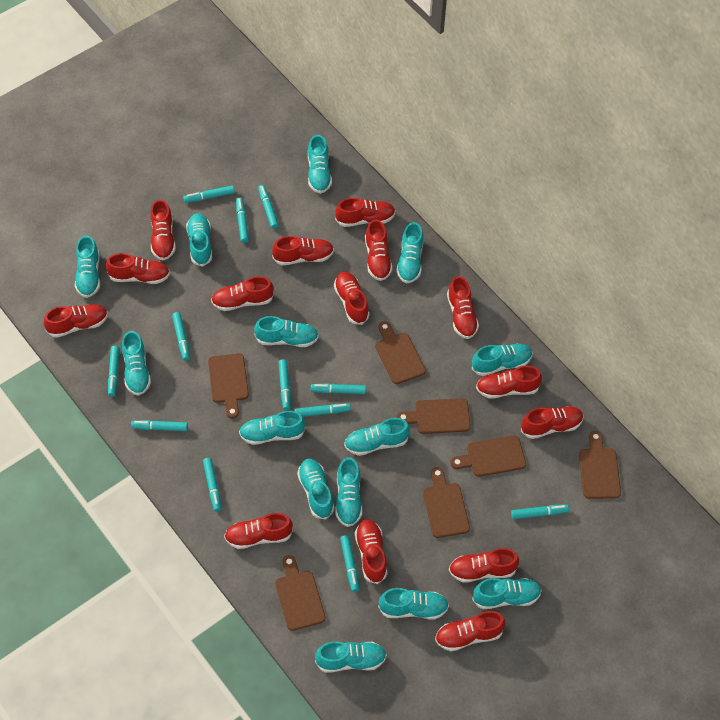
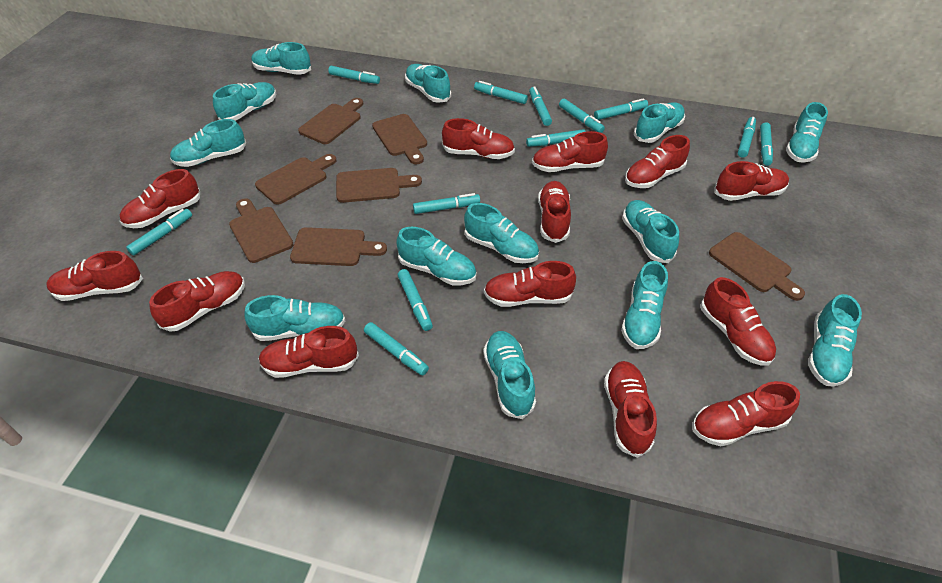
red shoe: [44,304,108,338] [106,253,170,284] [150,200,176,260] [211,276,274,311] [224,513,293,549] [272,236,334,265] [334,271,369,325] [335,198,396,227] [355,519,387,584] [365,220,392,281] [435,611,505,651] [447,276,479,339] [449,548,519,583] [476,366,542,399] [521,406,584,439] = 15 -> [47,251,143,301] [120,169,200,228] [149,271,245,332] [258,326,359,378] [442,118,515,159] [484,261,576,307] [532,131,608,172] [538,181,571,243] [604,361,657,458] [625,135,690,188] [692,381,800,446] [700,277,776,366] [715,161,789,201] = 13
turquoise shoe: [75,236,100,298] [122,331,151,396] [186,213,212,267] [239,411,305,445] [254,316,319,347] [297,459,334,519] [308,135,332,194] [315,641,387,673] [335,457,362,527] [344,418,410,456] [378,588,449,619] [396,222,423,283] [472,344,532,376] [472,578,542,609] = 14 -> [170,119,246,167] [213,82,276,121] [244,295,345,341] [252,42,311,75] [396,227,476,285] [405,64,451,103] [464,203,539,263] [483,331,536,419] [621,261,668,349] [622,200,679,263] [634,102,685,143] [786,102,828,163] [808,294,862,387] = 13

